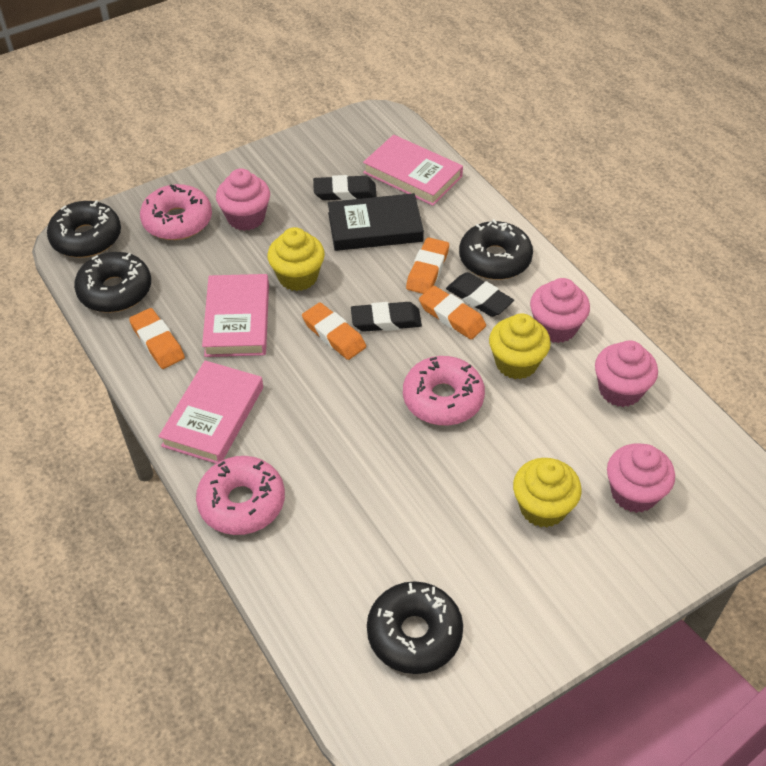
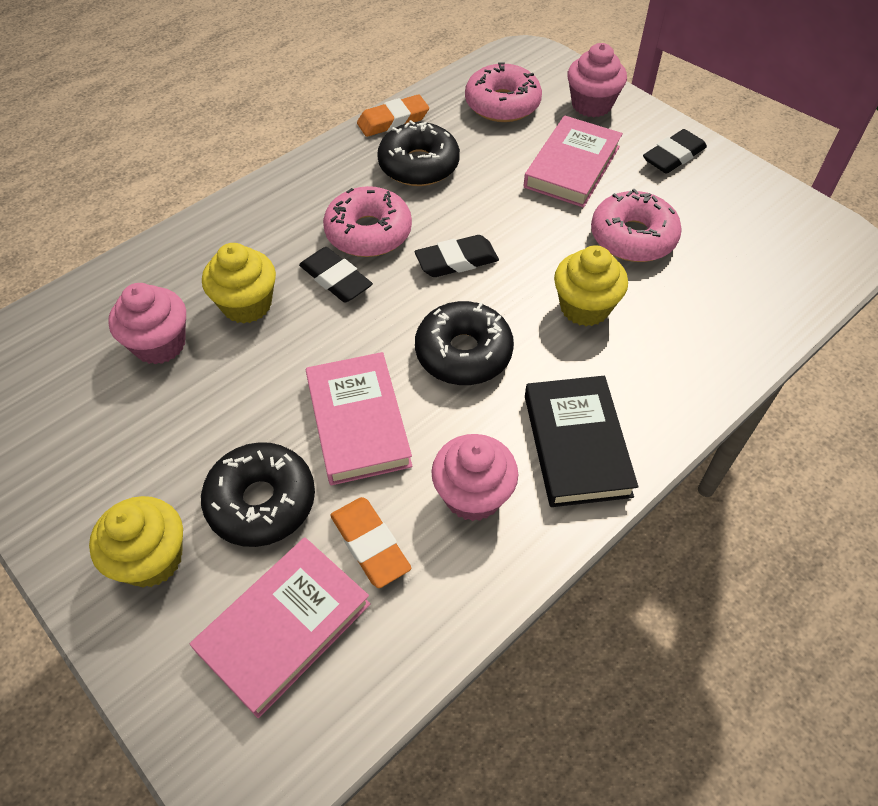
black donut: [47,200,121,258] [74,252,151,313] [367,581,463,674] [459,219,533,280] = 4 -> [201,442,315,547] [377,120,460,186] [415,301,514,385] = 3
orange eraser: [129,308,185,369] [302,302,366,360] [406,237,449,294] [419,286,486,339] = 4 -> [330,497,411,588] [357,94,429,137] = 2
pink cupcake: [216,168,270,231] [530,278,590,343] [595,340,658,407] [607,444,675,513] = 4 -> [108,283,186,364] [432,434,518,521] [567,43,627,117] = 3

